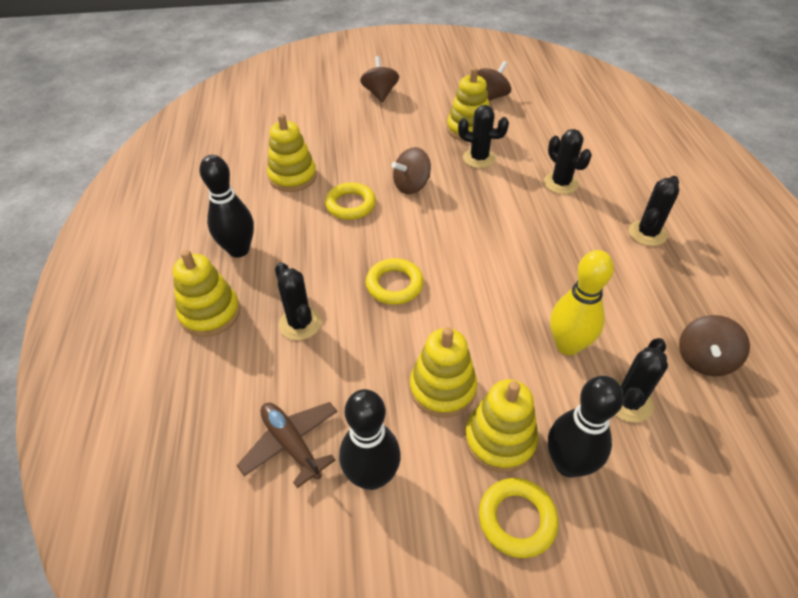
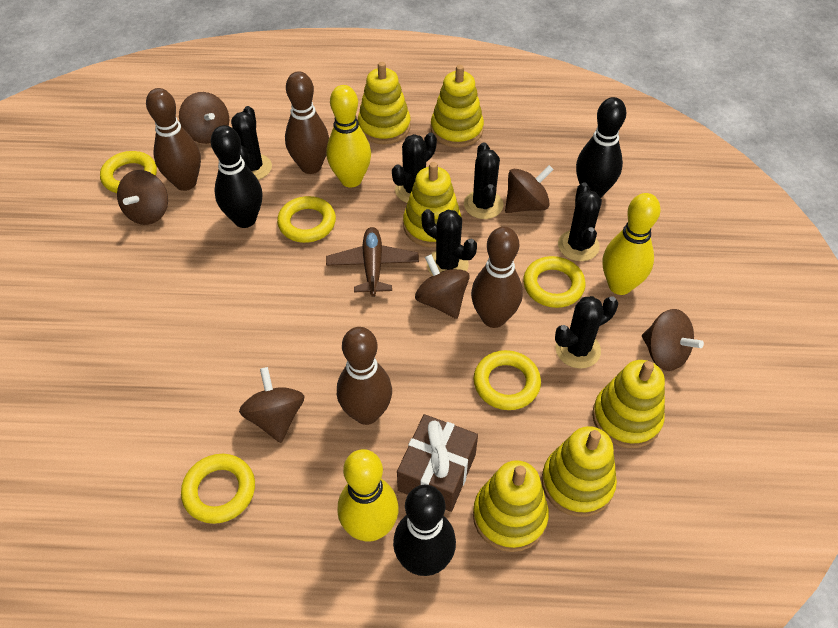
black cactus: [275,262,321,340] [458,105,509,168] [544,129,592,194] [615,338,668,422] [629,176,679,246] = 5 -> [231,106,272,180] [392,132,437,203] [421,209,477,276] [464,142,503,219] [555,296,618,369] [558,183,602,261] = 6
brown bowling pin: none = 0 -> [146,88,201,191] [285,71,329,174] [337,327,392,425] [471,227,523,328] = 4
brown gift: none = 0 -> [397,414,478,512] = 1
brown spinning top: [360,56,399,102] [392,147,431,194] [477,61,511,101] [679,315,750,376] = 4 -> [117,170,168,225] [179,92,229,144] [239,367,305,443] [415,254,470,319] [505,165,554,213] [642,309,704,371] = 6
yellow bowling pin: [550,250,614,355] = 1 -> [326,85,371,188] [337,449,399,541] [603,193,661,295] = 3
yellow ring: [325,182,376,220] [366,258,424,305] [479,478,559,558] = 3 -> [100,151,157,193] [181,454,255,524] [277,196,336,243] [474,350,541,410] [523,256,585,308] = 5
yellow stacking toy: [173,250,240,337] [267,114,317,192] [410,327,477,418] [447,67,489,142] [465,379,538,473] = 5 -> [358,62,411,144] [403,162,461,247] [431,65,484,147] [473,460,549,552] [541,426,617,517] [592,360,665,448] = 6

